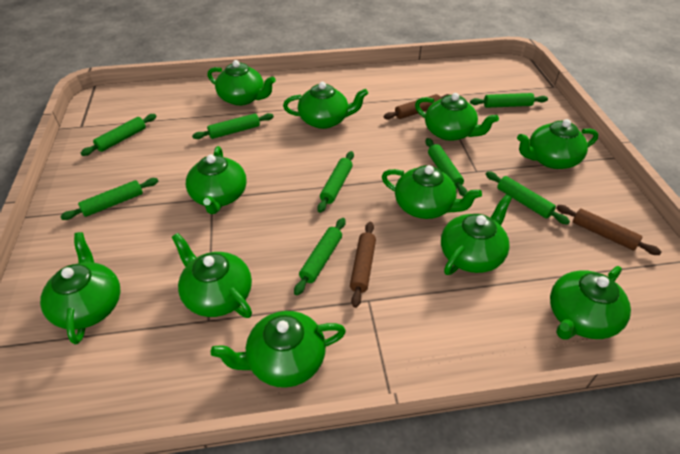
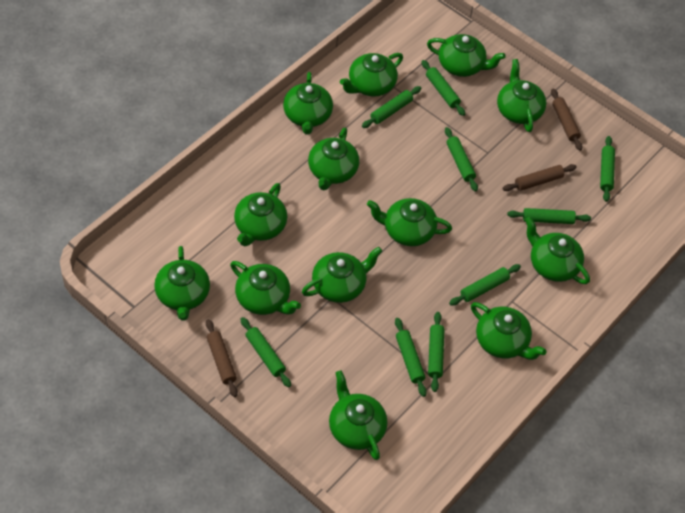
green rolling pin: [60,178,158,220] [80,114,156,156] [192,113,274,139] [294,218,346,296] [317,151,354,213] [425,138,467,197] [470,93,548,108] [486,171,570,225] = 8 -> [241,317,291,387] [362,86,421,128] [395,318,427,397] [422,60,465,116] [428,312,444,392] [445,127,478,192] [449,264,521,305] [507,208,591,224] [600,136,615,202] = 9
green teapot: [40,232,120,345] [172,233,252,318] [186,146,247,214] [208,60,276,106] [211,311,346,388] [283,82,368,129] [382,165,482,219] [415,93,499,141] [441,195,512,275] [517,119,598,169] [550,266,631,340] = 11 -> [154,246,210,321] [230,261,301,315] [234,183,287,247] [283,72,333,135] [302,247,382,303] [308,128,359,190] [329,370,387,460] [340,53,403,97] [367,198,452,246] [427,34,506,77] [471,302,547,360] [497,59,546,132] [525,217,590,284] = 13

